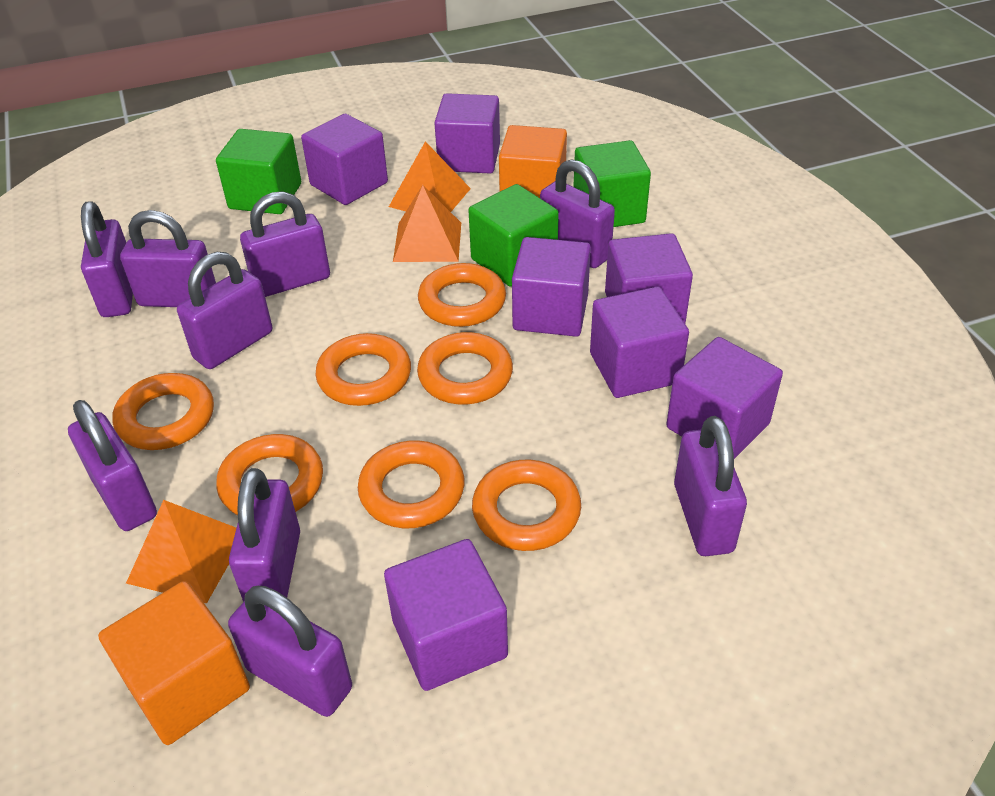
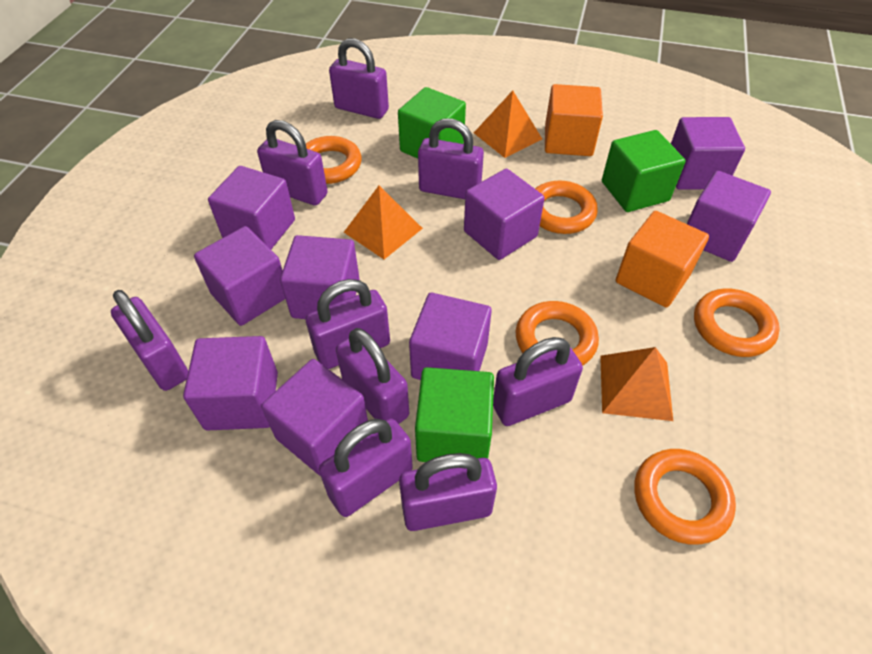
orange ring: [112,373,214,450] [216,434,323,515] [316,333,411,406] [358,440,465,528] [417,332,513,404] [418,263,506,327] [472,460,581,551] = 7 -> [306,136,362,184] [516,301,599,366] [535,180,598,234] [634,449,736,545] [694,288,780,357] = 5
purple cube: [301,114,388,205] [384,539,508,691] [434,93,500,173] [512,237,591,337] [590,287,689,398] [605,233,693,323] [666,337,783,459] = 7 -> [183,336,278,430] [194,226,285,326] [208,166,295,249] [261,359,368,475] [280,235,360,319] [409,293,492,380] [464,168,545,260] [671,117,745,190] [687,171,771,262] = 9

